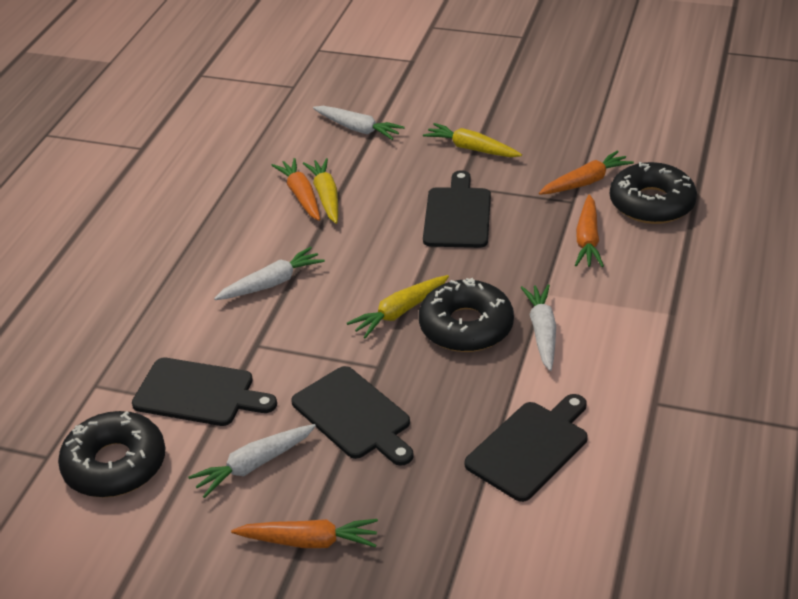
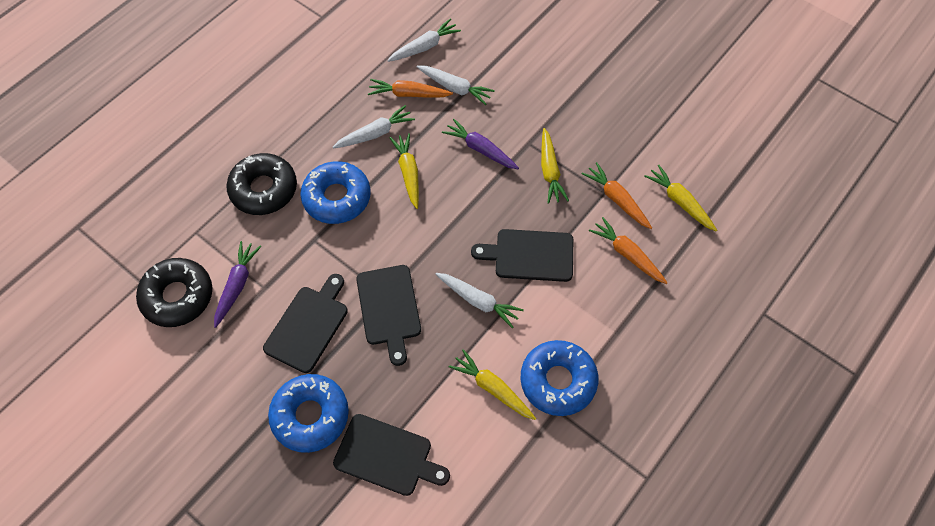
black donut: [58,411,166,497] [419,278,514,352] [610,162,697,224] = 3 -> [136,258,212,327] [226,153,297,215] = 2
blue donut: none = 0 -> [268,374,349,453] [300,161,371,224] [520,340,598,416] = 3
orange carrot: [231,519,378,548] [271,158,320,221] [539,150,634,195] [575,195,604,267] = 4 -> [368,79,453,98] [582,162,652,229] [589,217,668,284] = 3
purple carrot: none = 0 -> [214,241,262,328] [442,119,519,169] = 2
yellow carrot: [303,158,338,224] [347,275,449,338] [423,123,522,157] = 3 -> [390,133,419,209] [449,349,536,420] [541,128,569,204] [644,165,717,231] = 4

